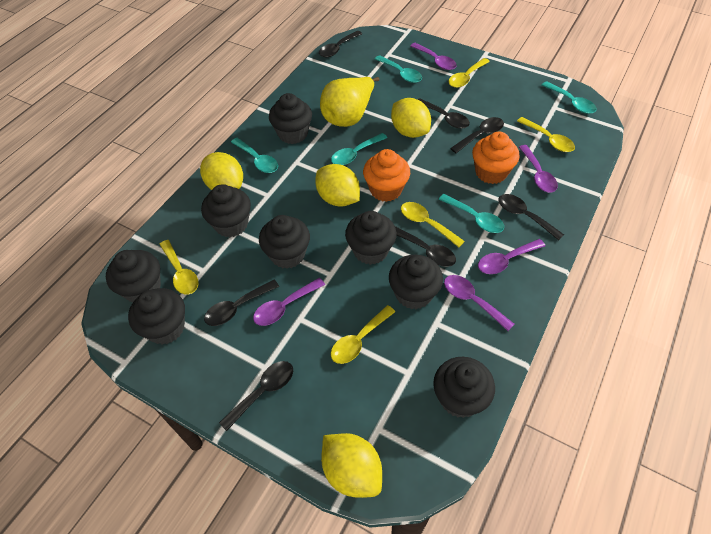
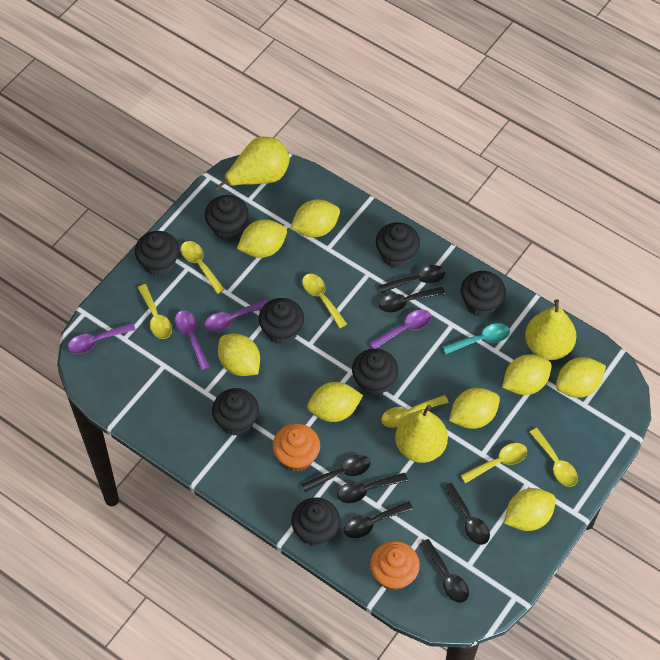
purple spoon: [253,278,325,326] [410,43,457,70] [444,275,514,331] [478,239,545,274] [519,145,558,192] = 5 -> [68,323,136,354] [175,310,210,370] [204,300,268,332] [369,309,431,349] = 4
turquoise spoon: [231,138,278,173] [331,133,387,165] [375,55,422,83] [439,194,504,233] [542,81,597,114] = 5 -> [443,323,510,354] = 1
yellow lemon: [200,152,243,190] [315,164,360,206] [321,433,382,498] [391,98,431,138] = 4 -> [218,334,260,376] [237,219,287,258] [290,199,340,237] [307,382,363,422] [449,388,500,429] [502,354,552,395] [504,488,556,531] [556,357,606,398] = 8
yellow pear: [320,77,379,127] = 1 -> [215,136,290,190] [395,405,448,463] [525,299,576,360] = 3
yellow spoon: [160,240,199,295] [331,305,395,364] [401,202,465,247] [449,58,490,88] [517,117,575,152] = 5 -> [138,284,172,339] [181,241,225,294] [302,274,347,328] [381,395,449,428] [461,443,527,484] [529,428,578,487] = 6

